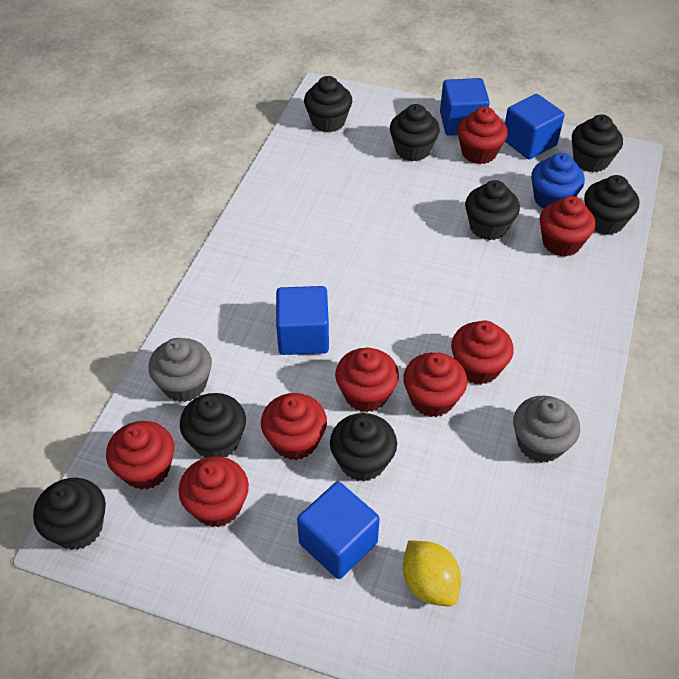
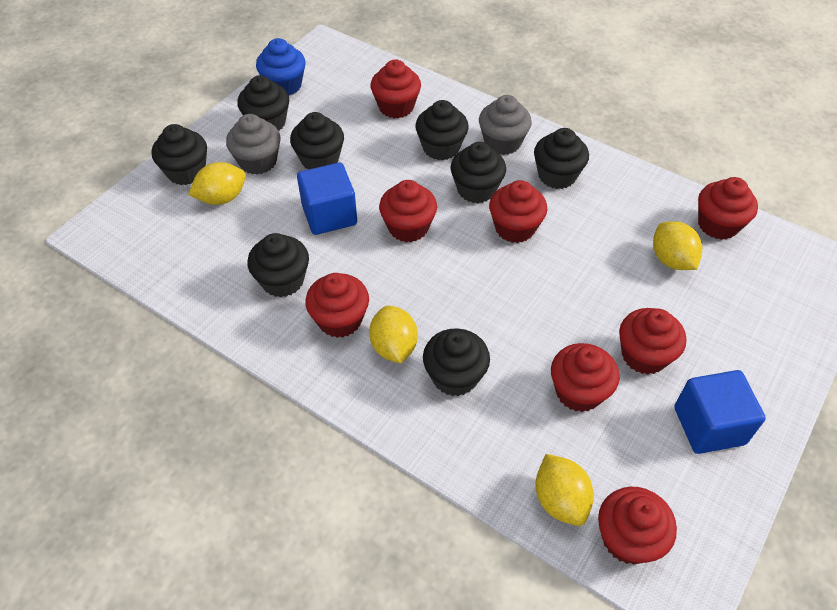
blue cube: [276,286,329,355] [297,482,380,579] [440,78,490,136] [505,94,565,159] = 4 -> [297,163,357,235] [674,370,766,454] = 2
yellow lemon: [403,540,461,606] = 1 -> [188,162,246,205] [369,306,418,364] [536,454,594,526] [653,221,702,270] = 4

